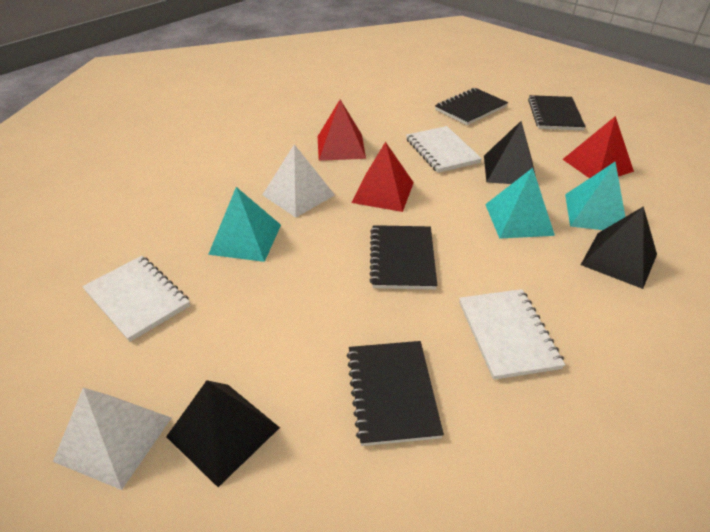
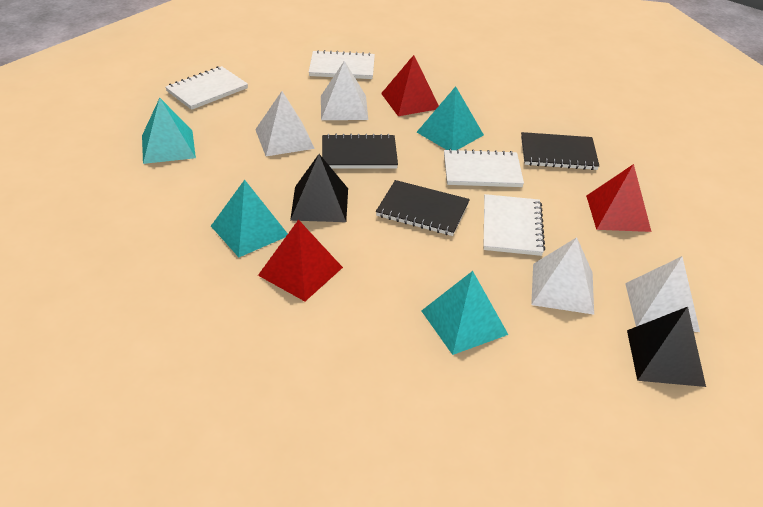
black notebook: [347,341,444,446] [369,225,437,290] [435,88,508,125] [528,95,586,131] = 4 -> [322,134,398,169] [376,180,470,236] [521,132,599,170] = 3
black pyramid: [166,380,280,487] [484,121,535,184] [581,206,657,289] = 3 -> [290,154,348,222] [627,307,706,387] = 2
turquoise pyramid: [208,187,281,262] [485,168,555,239] [565,162,625,230] = 3 -> [142,98,196,164] [211,180,288,257] [417,86,484,150] [421,271,508,355] = 4
white notebook: [82,256,190,342] [406,126,482,173] [459,289,565,380] = 3 -> [165,66,248,110] [309,50,375,79] [444,149,524,187] [483,194,545,256] = 4
white pyramid: [53,388,171,490] [262,144,335,218] = 2 -> [255,91,315,156] [321,61,368,120] [531,237,594,315] [625,256,700,332] = 4

